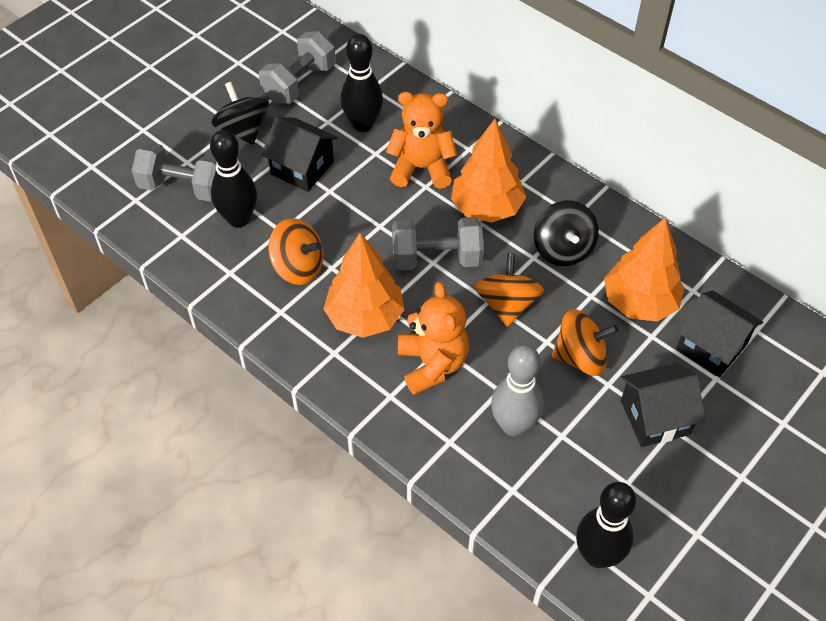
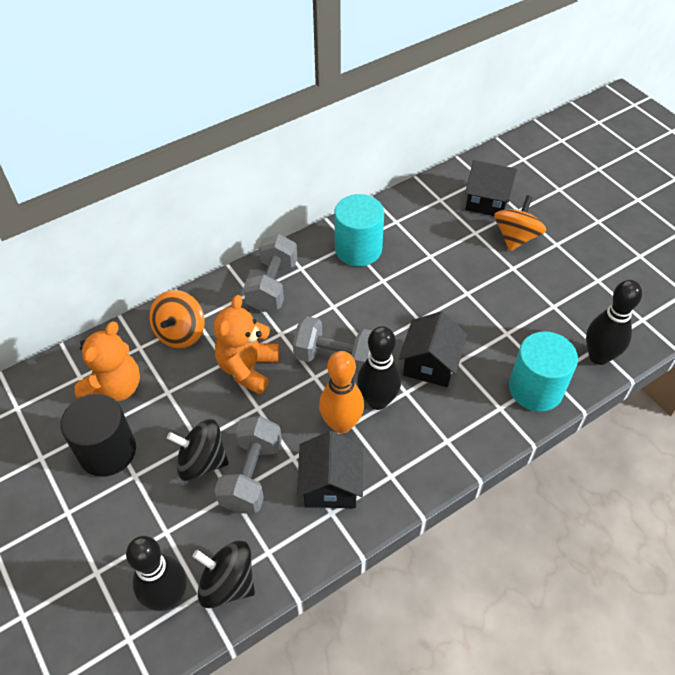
black cylinder: none = 0 -> [61,394,136,476] = 1
grey bowling pin: [491,344,543,436] = 1 -> none = 0
orange bowling pin: none = 0 -> [319,351,364,434] = 1
orange spinning top: [268,218,323,285] [475,253,544,327] [552,309,618,376] = 3 -> [149,290,205,348] [494,195,546,251] = 2
orange tree: [323,233,405,338] [451,119,526,223] [604,217,684,322] = 3 -> none = 0
turquoise cylinder: none = 0 -> [334,194,384,266] [509,332,578,412] = 2

